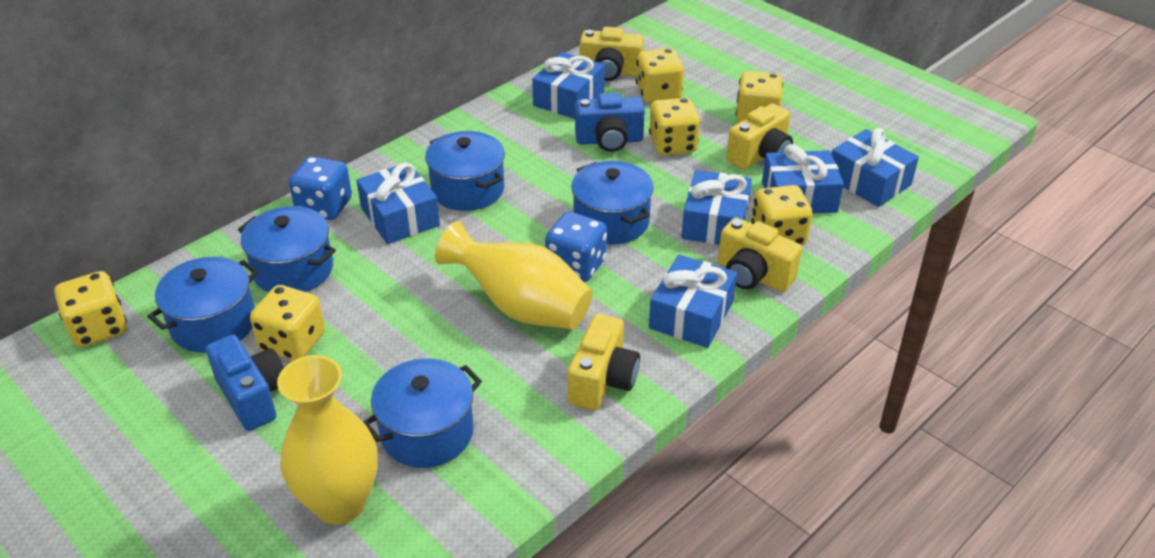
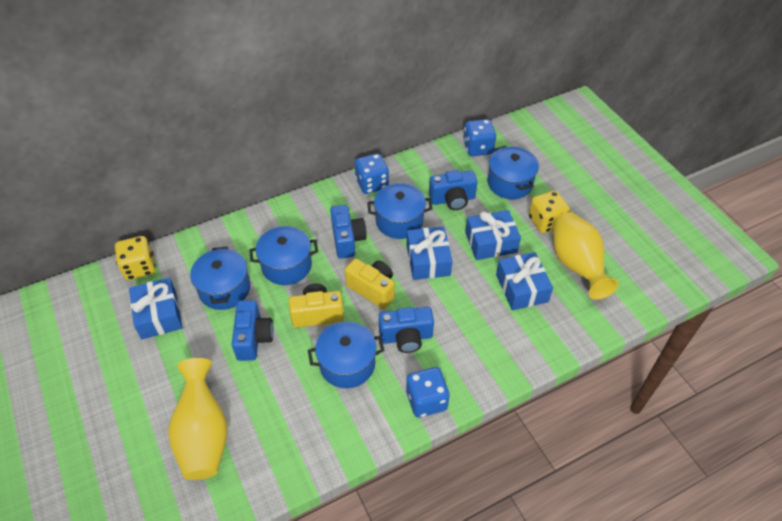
blue camera: [206,335,284,431] [575,93,645,152] = 2 -> [232,300,274,361] [330,205,367,259] [379,307,434,353] [429,170,478,210] = 4
blue dice: [289,156,352,220] [545,212,607,282] = 2 -> [355,153,389,194] [406,367,450,418] [463,119,496,156] = 3
blue gift: [356,162,440,244] [532,52,605,119] [649,255,737,348] [681,170,752,245] [762,144,844,214] [831,128,919,207] = 6 -> [129,278,182,339] [407,227,452,280] [465,210,521,260] [496,252,553,310] = 4
yellow camera: [568,314,640,411] [580,27,644,81] [718,218,802,292] [726,103,793,170] = 4 -> [289,284,344,328] [345,259,395,309] = 2
yellow dice: [55,271,127,347] [250,285,325,361] [636,48,684,103] [649,98,701,155] [736,71,783,123] [751,185,812,246] = 6 -> [115,236,156,280] [529,191,570,233] = 2

